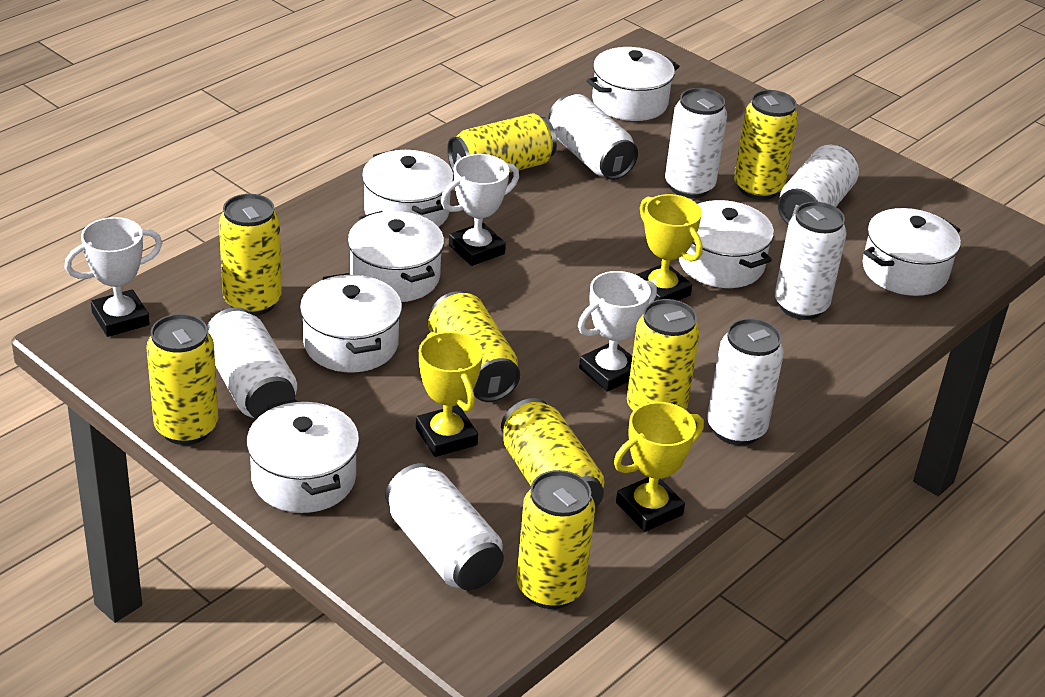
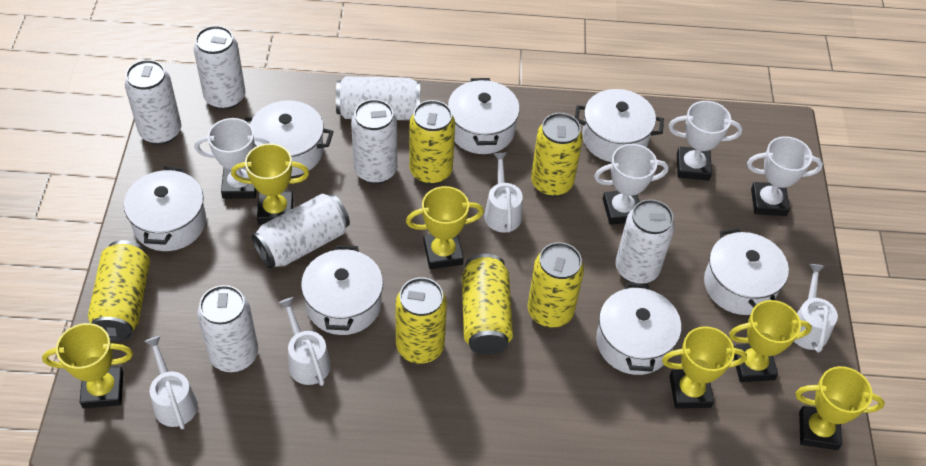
white trophy: [64,217,162,337] [441,154,519,266] [578,271,657,392] = 3 -> [195,118,270,199] [594,144,669,225] [668,101,743,180] [747,136,823,216] = 4
white watering can: none = 0 -> [144,336,198,429] [278,297,331,386] [484,153,523,232] [794,264,838,353] = 4
yellow can: [146,314,218,445] [219,194,282,316] [428,291,520,402] [447,113,557,173] [501,398,604,509] [516,470,595,609] [627,299,700,411] [734,90,798,200] = 8 -> [88,240,150,342] [395,277,447,364] [409,100,455,185] [462,254,513,355] [527,242,584,328] [531,113,583,197] = 6
yellow trophy: [416,331,483,457] [614,402,704,532] [636,194,703,301] = 3 -> [42,323,133,408] [231,143,309,225] [406,186,484,269] [662,326,747,409] [729,300,812,382] [795,366,885,450] = 6

